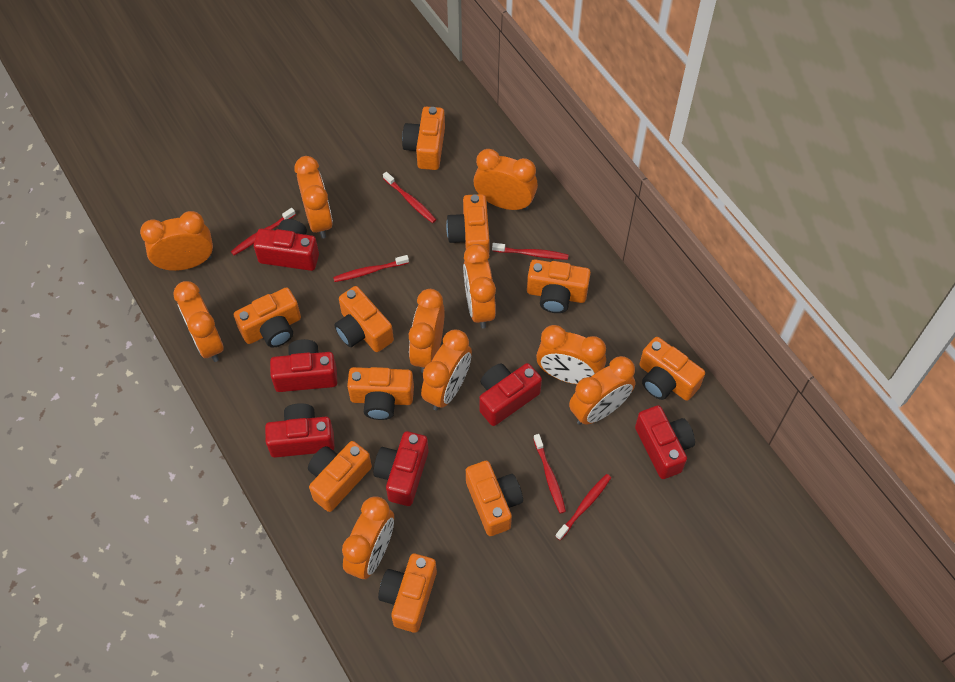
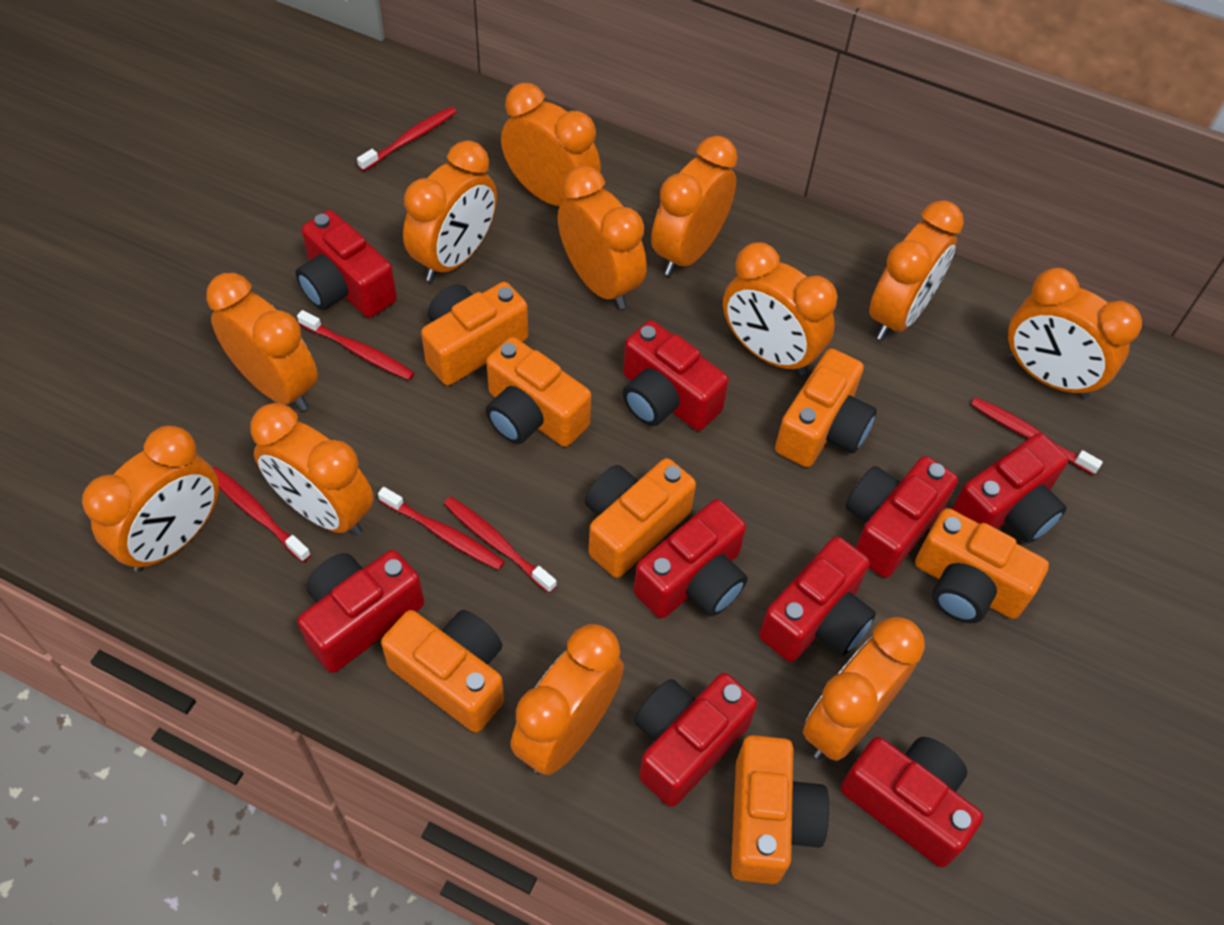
orange camera: [234,287,301,347] [308,441,372,512] [334,286,394,352] [347,367,414,420] [378,554,437,633] [402,107,445,170] [446,194,490,252] [466,461,523,536] [527,259,591,313] [639,337,705,401] = 10 -> [381,610,504,733] [421,282,528,386] [486,337,591,447] [585,458,696,578] [731,735,829,884] [775,348,877,467] [915,508,1049,623] = 7
orange clock: [140,211,213,271] [173,281,224,362] [294,156,333,239] [342,496,394,579] [409,289,445,373] [421,330,472,410] [463,244,496,328] [473,149,538,210] [536,325,606,384] [569,356,636,425] = 10 -> [82,426,219,572] [206,273,318,411] [251,403,374,536] [403,141,497,282] [501,83,601,206] [510,624,624,775] [558,166,647,309] [651,136,738,276] [723,242,837,375] [803,617,925,761] [869,200,964,341] [1008,268,1142,399] = 12
red camera: [254,219,319,271] [265,403,335,458] [270,339,337,392] [373,431,429,506] [479,363,542,426] [635,405,695,479] = 6 -> [296,210,397,318] [298,550,424,673] [623,320,729,431] [634,499,748,618] [634,673,757,807] [759,536,876,662] [841,737,983,868] [846,456,958,578] [952,433,1069,543] = 9

